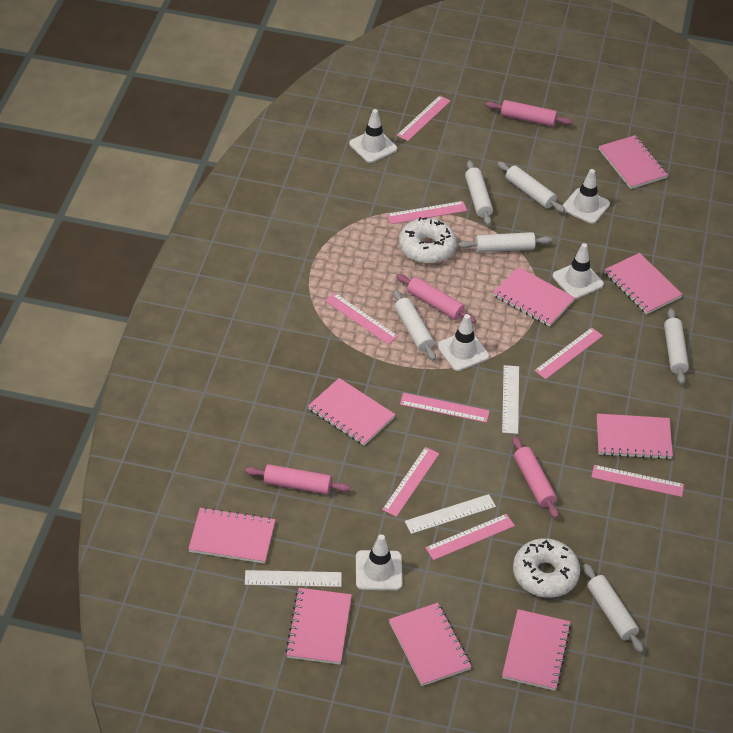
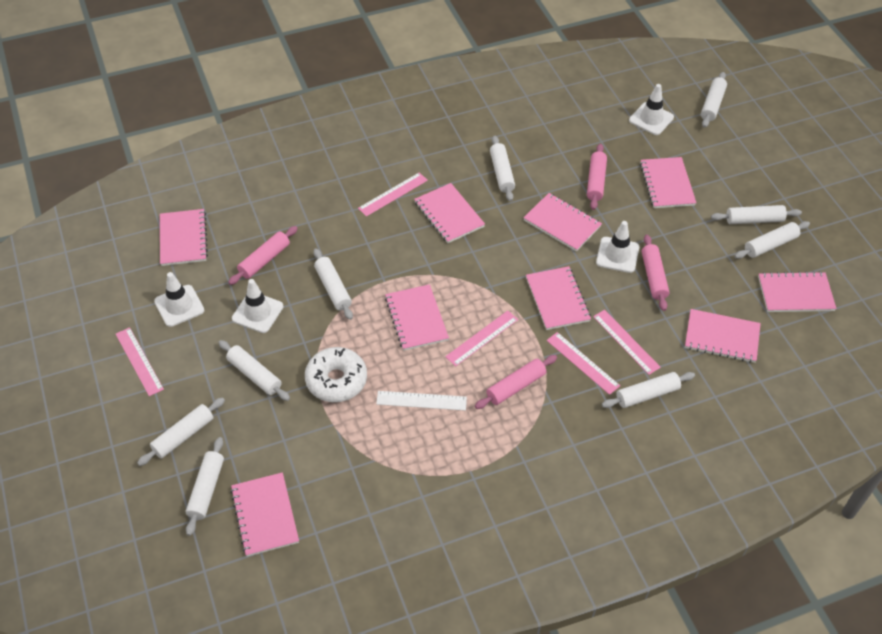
pink ruler: [325,293,398,344] [382,447,439,517] [387,201,467,224] [397,95,451,141] [400,393,490,423] [425,514,515,560] [534,327,603,379] [591,465,684,497] = 8 -> [116,327,164,396] [358,172,428,217] [445,311,518,366] [547,332,620,395] [593,310,661,375] = 5
white donut: [399,217,457,264] [513,538,580,598] = 2 -> [305,347,367,402] = 1
white rolling pin: [393,290,436,361] [458,232,552,252] [465,160,493,226] [497,161,565,213] [583,564,644,653] [664,308,689,384] = 6 -> [137,397,225,466] [185,437,224,536] [218,340,290,401] [313,248,353,320] [490,136,515,201] [602,372,695,408] [701,72,727,128] [711,205,802,224] [734,221,810,259] = 9
white ruler: [245,570,342,587] [405,494,496,534] [502,365,519,434] = 3 -> [376,391,467,411] = 1
white traffic cone: [349,109,397,163] [356,534,402,590] [437,314,489,371] [553,243,604,299] [563,169,610,224] = 5 -> [154,272,204,327] [232,279,283,333] [596,221,639,273] [629,84,674,135] = 4

